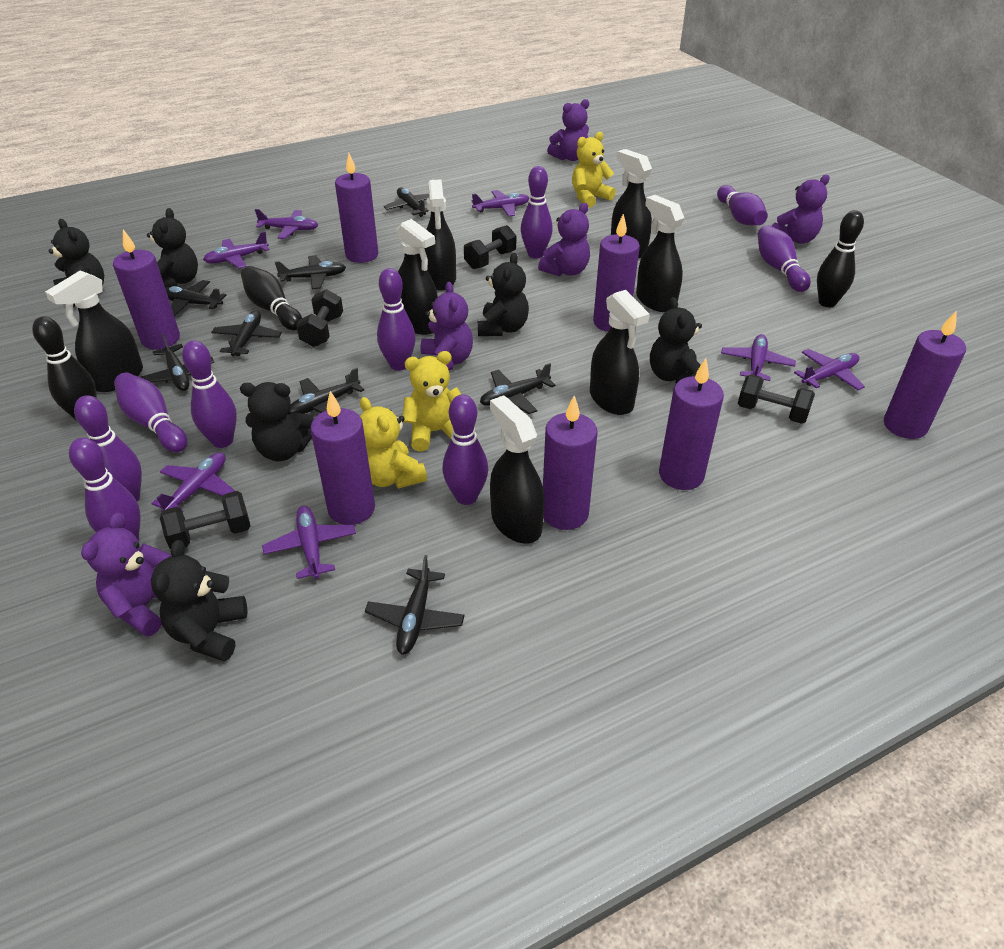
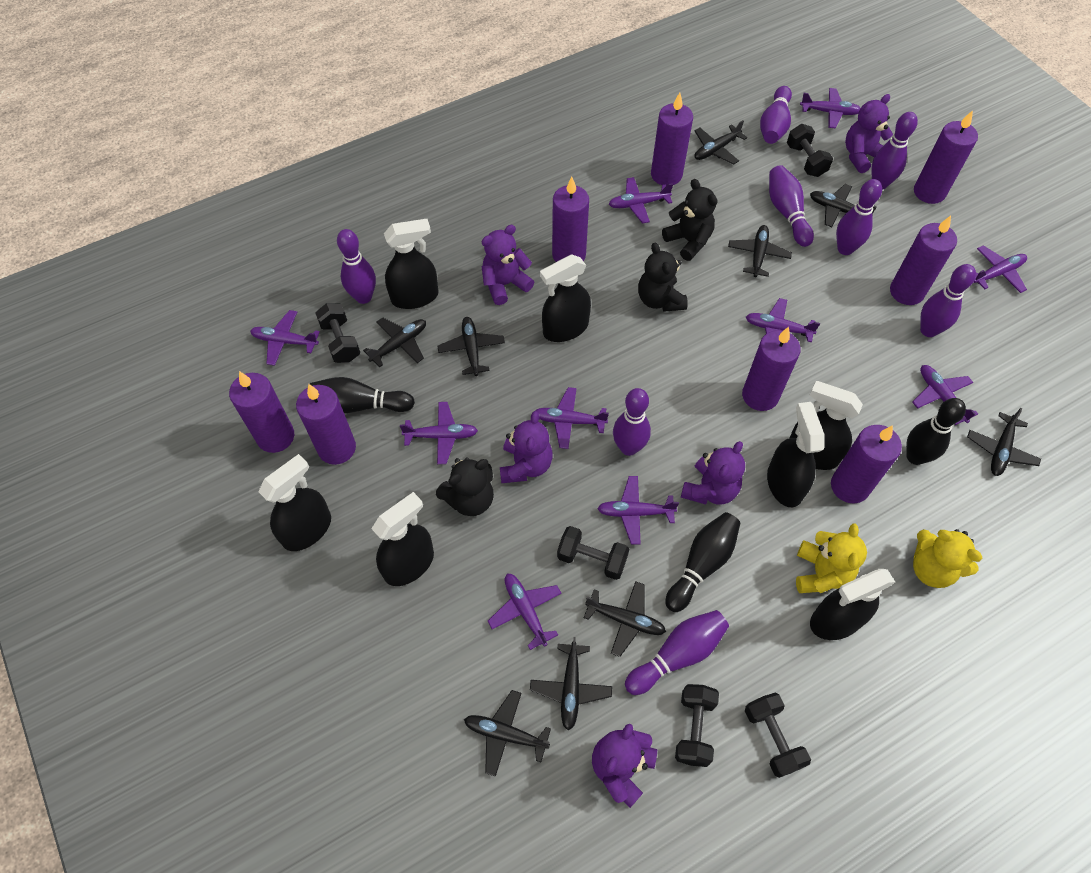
black dumbbell: [160,491,250,549] [296,289,343,347] [464,225,516,269] [738,374,815,424] = 4 -> [315,303,360,363] [557,526,629,580] [675,684,719,767] [745,693,811,778] [787,124,833,177] = 5
black plane: [140,334,214,391] [165,280,226,317] [211,311,282,356] [275,255,346,289] [288,368,364,415] [365,555,465,654] [384,187,429,217] [480,363,556,414] = 8 -> [363,317,426,367] [437,317,505,376] [464,690,551,777] [530,637,612,730] [584,581,666,657] [695,120,747,164] [728,225,792,277] [810,184,877,227] [967,408,1041,476] = 9
black teddy bear: [49,219,104,307] [147,208,198,287] [151,540,247,662] [240,382,314,461] [478,253,529,336] [650,297,702,383] = 6 -> [436,458,494,516] [638,242,688,312] [662,179,717,261] = 3
purple bowling pin: [69,438,140,541] [74,395,142,501] [114,373,187,452] [182,340,237,448] [377,268,416,371] [442,394,488,505] [521,166,553,259] [717,185,768,225] [758,225,811,292] = 9 -> [337,229,376,304] [613,388,651,456] [625,610,729,695] [760,86,792,144] [769,165,814,247] [836,179,882,255] [872,112,918,190] [920,264,976,337] = 8
purple candle: [113,229,180,349] [310,391,375,525] [335,153,378,263] [543,396,597,530] [593,214,640,332] [659,358,724,490] [884,310,966,439] = 7 -> [229,371,294,453] [296,384,356,465] [552,177,589,262] [651,93,693,186] [742,327,801,411] [831,425,902,503] [890,216,957,305] [914,110,978,204] = 8
purple plane: [151,452,235,512] [203,231,269,269] [255,209,318,239] [262,506,356,579] [471,190,529,217] [721,334,796,381] [794,349,865,390] = 7 -> [250,310,320,366] [400,402,478,464] [488,574,562,650] [535,387,609,449] [597,476,679,545] [609,177,673,223] [746,298,820,342] [800,88,861,129] [912,365,978,425] [973,245,1027,293] = 10
yellow teddy bear: [360,397,427,489] [403,351,461,451] [572,132,616,208] = 3 -> [796,523,867,593] [913,529,982,588] = 2

